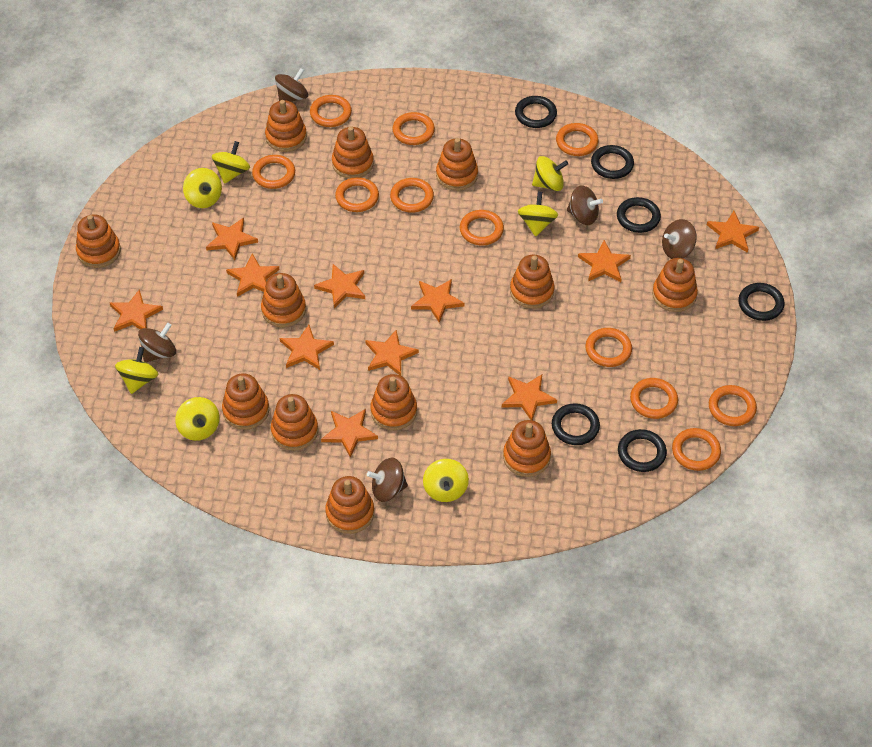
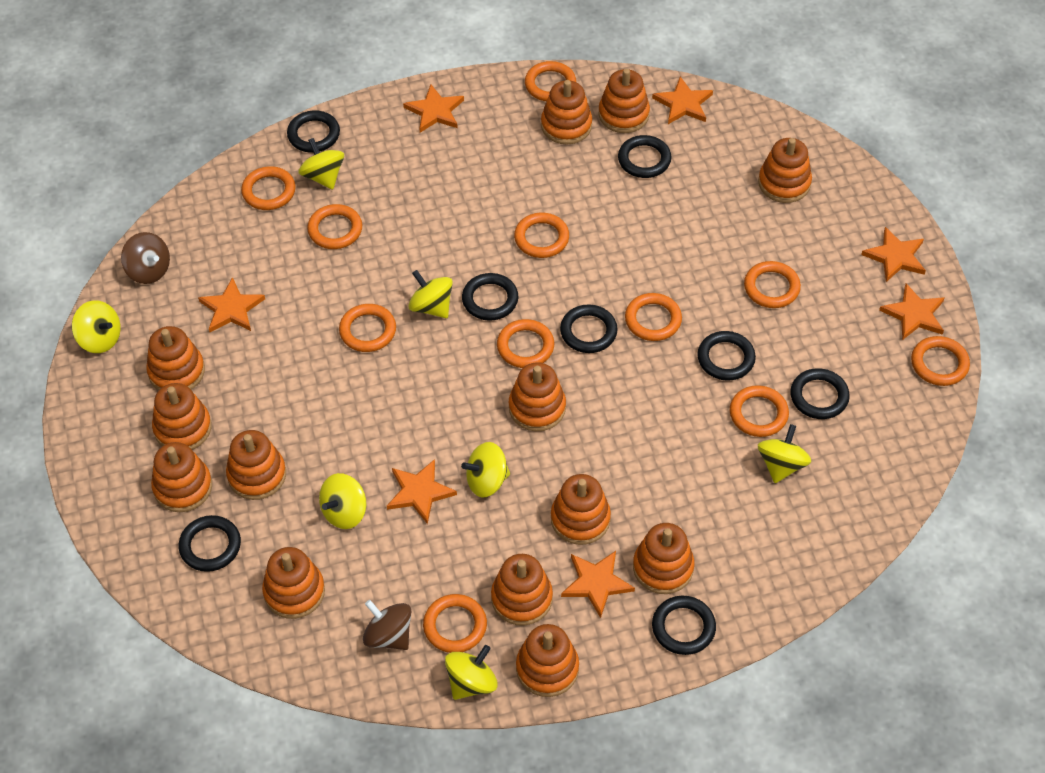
black ring: [515,96,557,128] [552,403,600,445] [591,145,634,179] [617,197,661,233] [618,429,667,472] [738,283,785,321] = 6 -> [179,515,241,572] [287,111,340,153] [462,273,518,321] [560,305,618,353] [618,135,671,178] [652,596,716,655] [697,331,756,381] [790,368,850,419] = 8
brown spinning top: [138,323,176,362] [275,68,308,102] [367,458,408,502] [567,185,603,225] [662,219,697,259] = 5 -> [121,232,170,284] [363,600,411,650] = 2
orange stacking toy: [76,214,121,268] [222,373,269,430] [261,273,306,328] [265,100,307,152] [271,394,318,451] [325,476,374,534] [332,126,374,179] [370,374,417,430] [436,138,478,191] [503,420,551,477] [510,255,555,309] [652,258,698,312] = 12 -> [146,326,205,391] [151,442,212,512] [152,383,212,450] [226,430,286,500] [262,547,325,619] [491,554,553,626] [509,362,566,431] [516,624,579,697] [541,80,592,145] [551,474,611,545] [599,69,650,133] [633,523,694,594] [758,138,812,203] = 13
orange star: [110,289,163,332] [206,218,258,260] [226,253,280,297] [280,325,334,370] [314,264,365,309] [321,409,378,458] [365,330,419,376] [411,279,465,323] [502,374,557,420] [578,240,631,282] [707,211,759,253] = 11 -> [198,277,265,332] [387,459,457,524] [403,84,464,133] [561,551,635,618] [652,77,713,124] [861,227,926,282] [879,284,945,340] = 7

